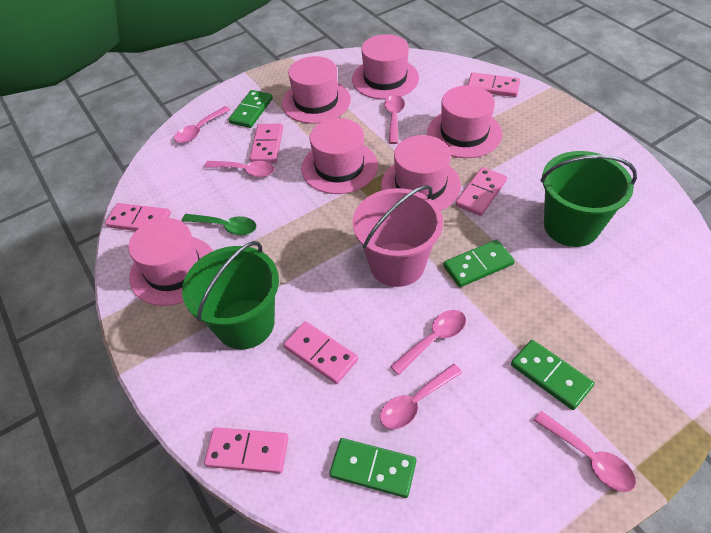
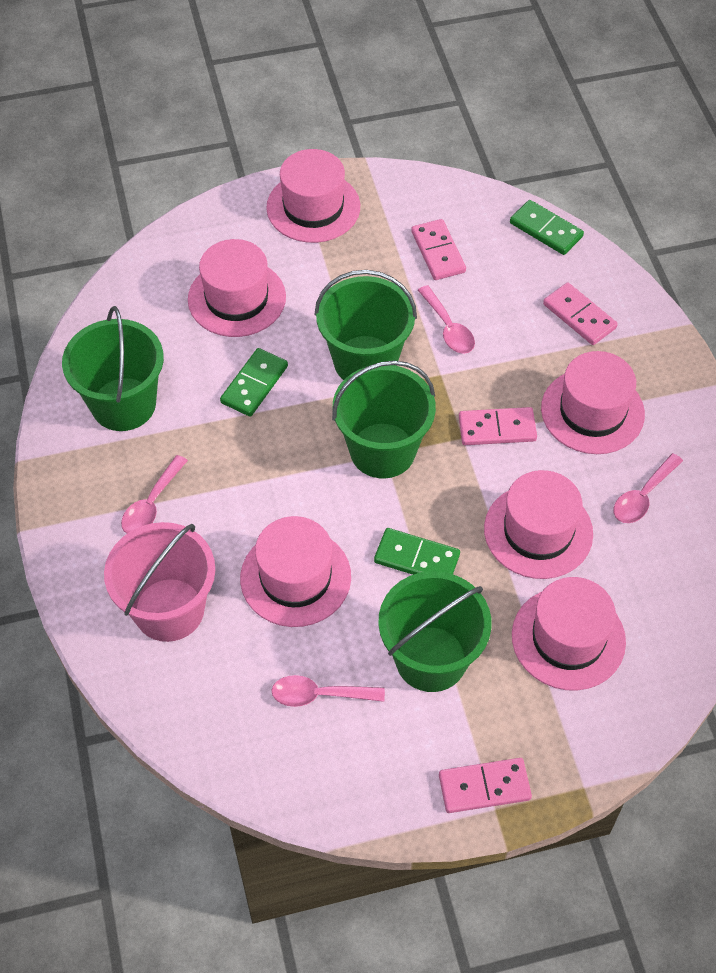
green bucket: [182,241,279,350] [540,151,637,247] = 2 -> [62,306,164,431] [314,270,417,380] [332,361,436,478] [378,571,492,692] = 4
green domino: [229,90,273,128] [329,438,416,498] [443,240,515,287] [511,340,594,410] = 4 -> [220,348,288,417] [374,528,460,575] [510,200,584,255] = 3
green spoon: [182,214,256,235] = 1 -> none = 0
pink domino: [105,203,171,231] [204,427,289,473] [250,124,283,163] [283,321,358,384] [455,167,507,216] [468,72,520,97] = 6 -> [411,219,466,280] [439,758,532,813] [459,407,537,445] [543,282,618,345] = 4
pink spoon: [174,106,230,143] [204,161,275,177] [380,364,462,429] [384,95,405,144] [390,310,466,375] [534,411,636,492] = 6 -> [121,455,188,534] [271,675,385,707] [418,285,475,354] [614,453,683,523] = 4

